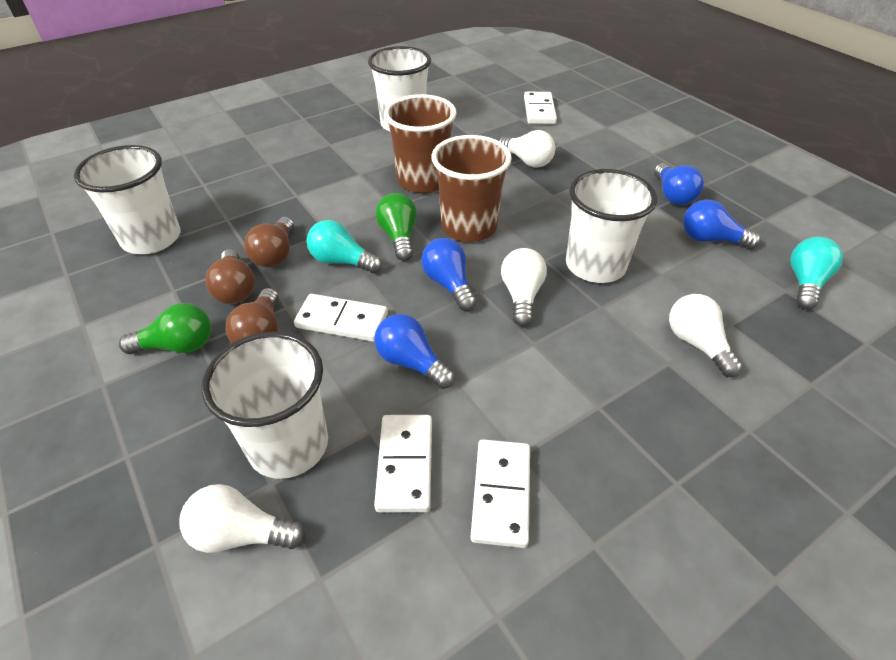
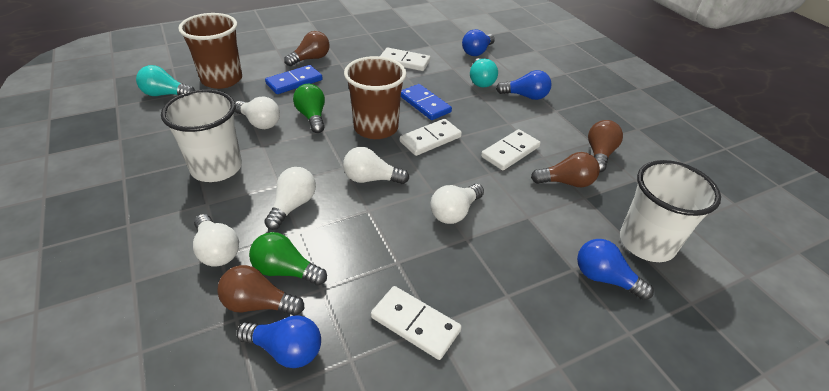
blue domino: none = 0 -> [265,65,323,94] [401,84,452,120] = 2
brown light bulb: [205,249,255,304] [225,288,279,343] [244,217,294,268] = 3 -> [217,265,304,316] [284,31,330,66] [531,152,600,187] [588,120,623,172] = 4
white cup: [74,145,180,254] [201,332,328,479] [368,46,431,132] [566,169,657,283] = 4 -> [161,89,242,182] [620,160,721,262] = 2
white light bulb: [180,484,305,553] [498,130,555,168] [501,248,547,326] [669,294,743,377] = 4 -> [193,214,239,267] [235,96,280,129] [264,167,316,230] [343,147,409,184] [430,184,484,224] = 5

